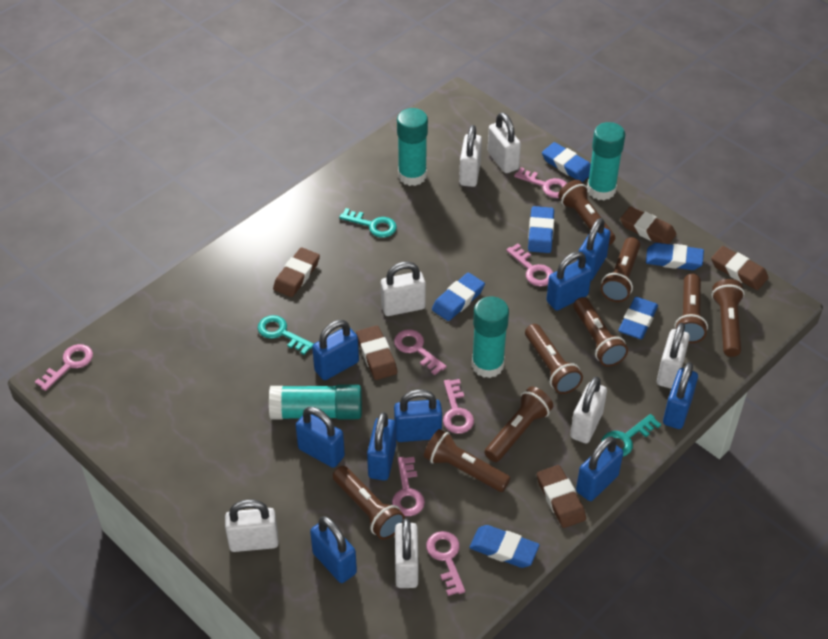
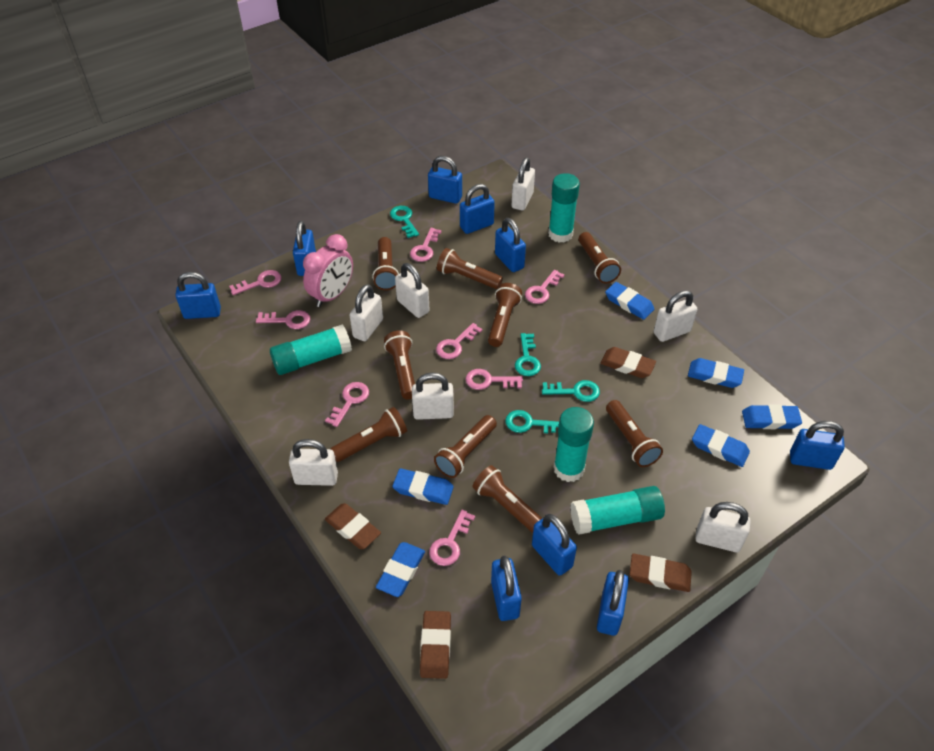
brown eraser: [273,247,320,297] [356,325,397,380] [537,465,586,528] [620,206,676,244] [711,246,769,290] = 5 -> [325,503,381,549] [420,611,451,679] [600,347,656,378] [630,554,692,592] = 4
pink clock: none = 0 -> [303,234,353,307] = 1
pink key: [35,344,93,391] [392,457,425,516] [394,329,447,375] [426,531,465,596] [443,379,474,434] [506,244,553,287] [514,167,567,198] = 7 -> [229,270,282,295] [256,310,310,329] [325,382,369,427] [410,228,442,262] [429,510,475,566] [436,323,483,359] [465,369,523,390] [525,270,565,304] = 8
turquoise key: [258,315,313,355] [339,208,397,238] [601,414,661,457] = 3 -> [390,206,419,238] [505,410,559,434] [515,333,541,376] [542,380,600,402] = 4

